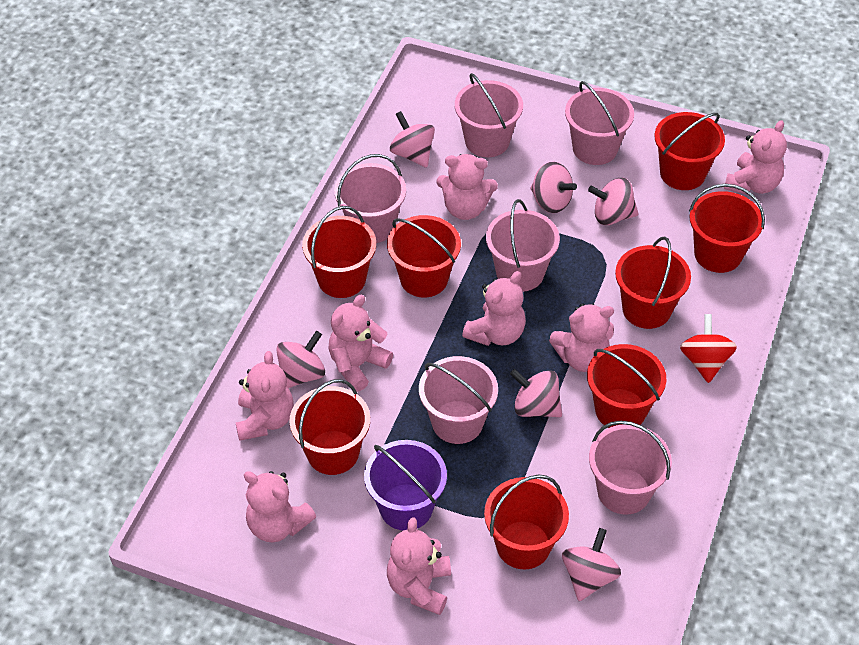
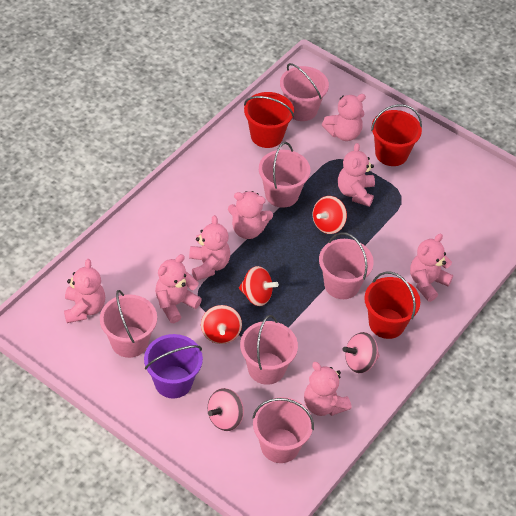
pink spinning top: [276,331,325,388] [390,111,435,168] [510,369,562,417] [530,162,577,213] [562,528,621,601] [588,178,639,225] = 6 -> [208,388,244,431] [342,332,380,373] = 2
red bucket: [289,379,370,475] [302,206,376,298] [387,215,461,298] [484,475,569,569] [587,344,666,428] [615,236,691,329] [655,112,725,190] [689,184,765,273] = 8 -> [244,92,294,148] [364,271,420,339] [371,104,422,166] = 3
red spinning top: [680,314,737,383] = 1 -> [201,305,242,344] [239,266,279,306] [313,196,347,234] = 3

